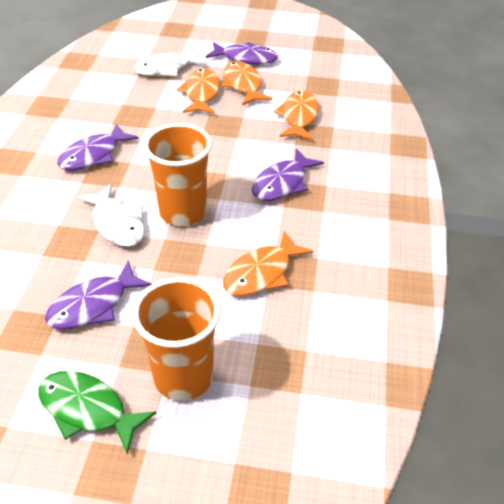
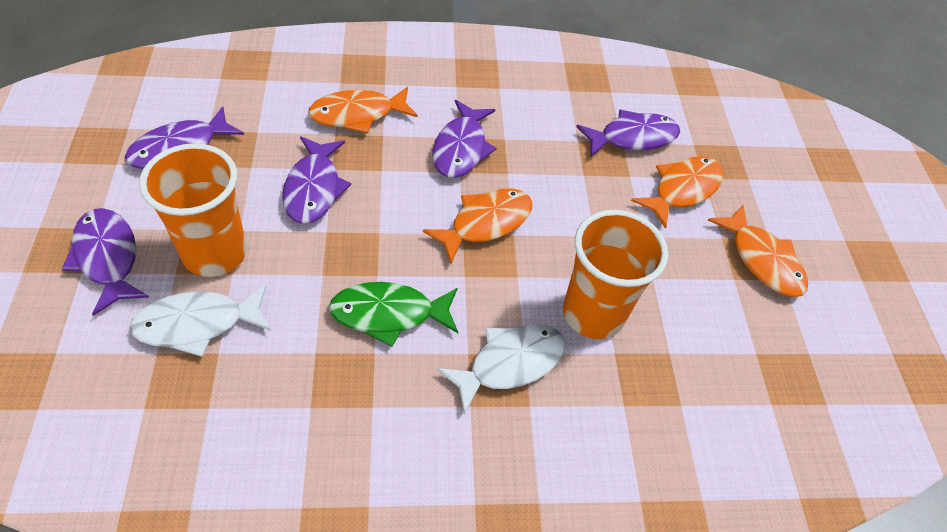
purple fish: [45,260,152,330] [57,123,139,170] [206,42,278,64] [252,149,324,201] = 4 -> [62,208,149,316] [125,106,244,169] [282,136,351,224] [432,100,496,178] [576,110,680,157] = 5

